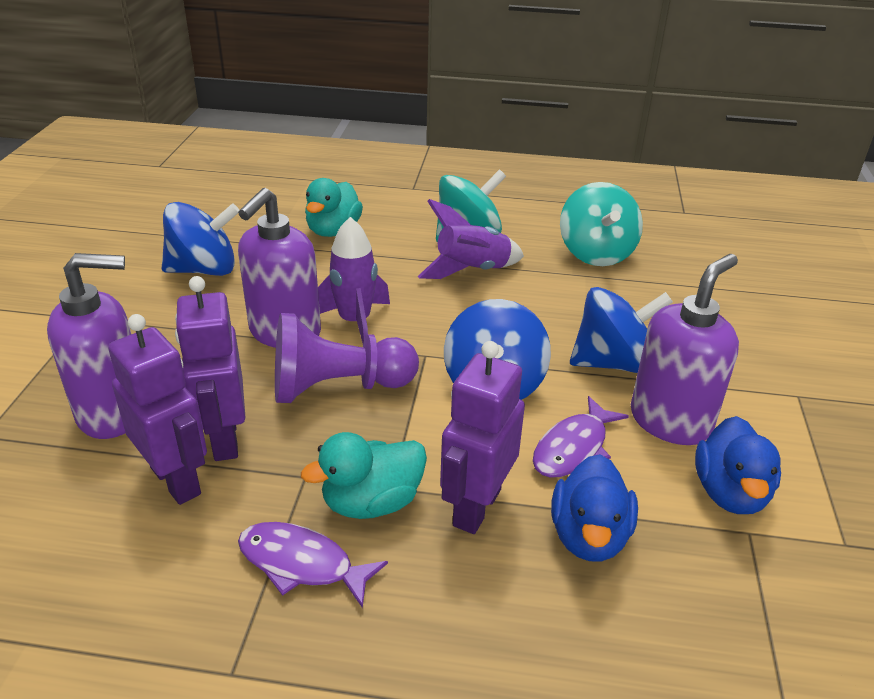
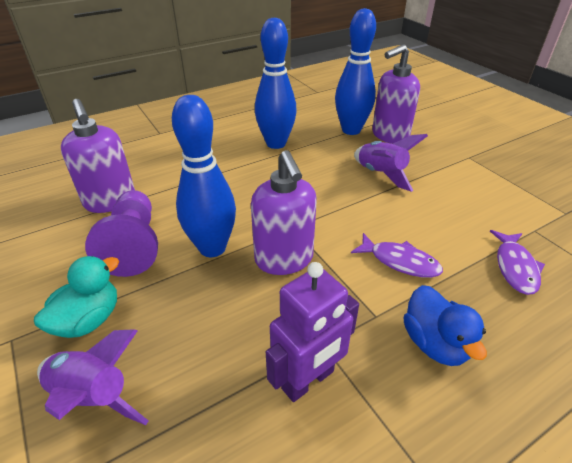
blue bowling pin: none = 0 -> [172,95,236,257] [255,18,297,149] [335,8,376,135] = 3
blue duck: [551,454,638,561] [695,416,781,514] = 2 -> [403,285,487,366] = 1
blue spinning top: [162,202,239,276] [444,299,551,400] [570,287,673,373] = 3 -> none = 0
purple robot: [108,314,207,505] [175,276,245,461] [440,341,525,534] = 3 -> [266,262,359,402] = 1
turquoise duck: [301,432,427,519] [305,178,363,237] = 2 -> [34,256,119,338] = 1
turquoise spinning top: [436,170,506,242] [560,182,643,266] = 2 -> none = 0

